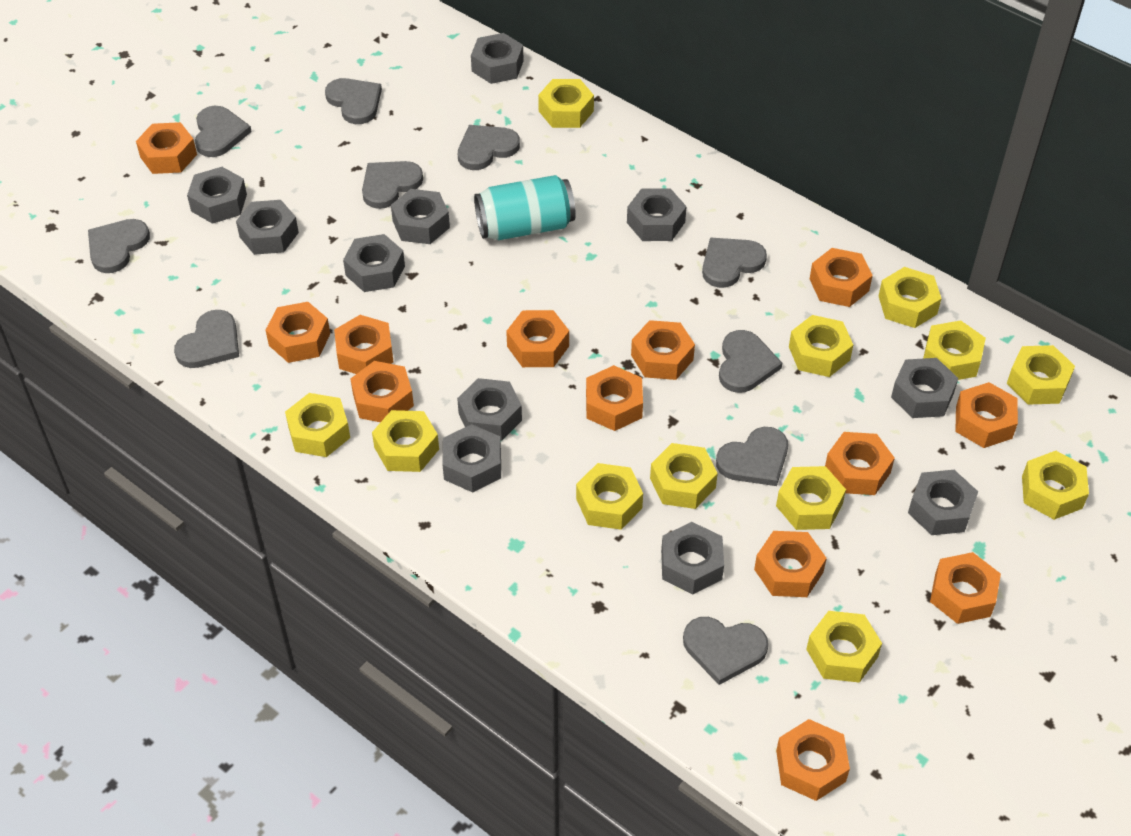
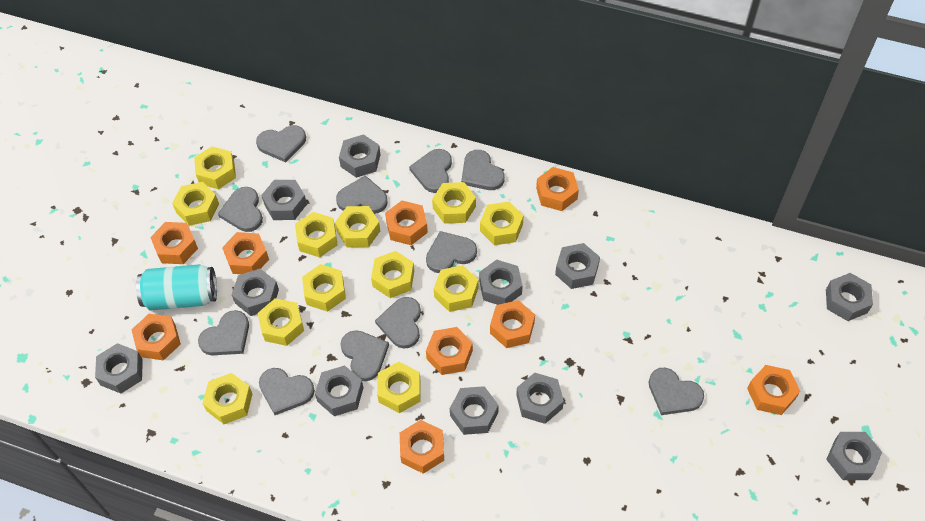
grey heart: [88,219,150,273] [174,310,239,368] [195,106,252,157] [325,78,382,124] [362,161,423,209] [458,125,520,170] [683,617,768,685] [702,237,767,288] [716,427,788,486] [719,330,782,393] = 10 -> [198,310,249,355] [218,187,263,232] [256,125,306,162] [259,368,315,415] [336,175,388,214] [340,330,389,381] [375,297,421,349] [409,149,452,193] [426,231,477,273] [461,150,505,190] [649,368,704,415] = 11
orange nut: [136,122,197,174] [266,302,330,363] [334,315,393,374] [350,361,414,422] [506,310,569,367] [586,365,643,431] [631,320,695,380] [754,531,827,597] [776,719,850,801] [810,248,873,307] [825,432,895,495] [930,552,1001,624] [955,382,1018,448] = 13 -> [131,314,181,360] [150,222,198,264] [222,232,269,274] [385,201,428,245] [400,420,444,474] [426,327,473,375] [490,300,535,348] [536,167,579,211] [747,365,800,415] = 9

